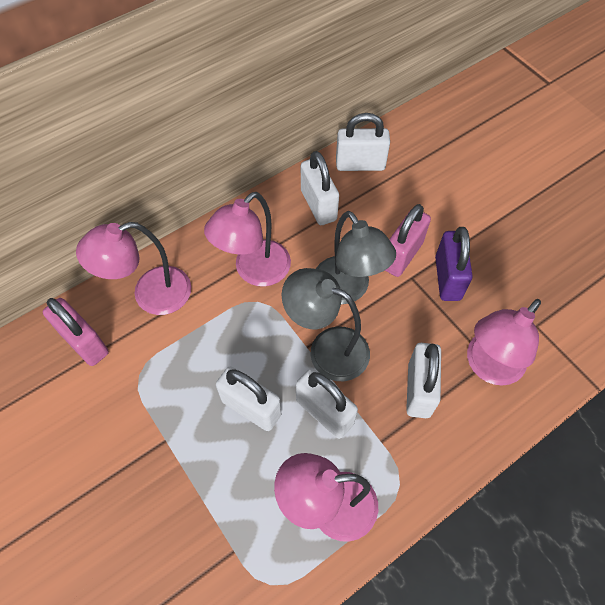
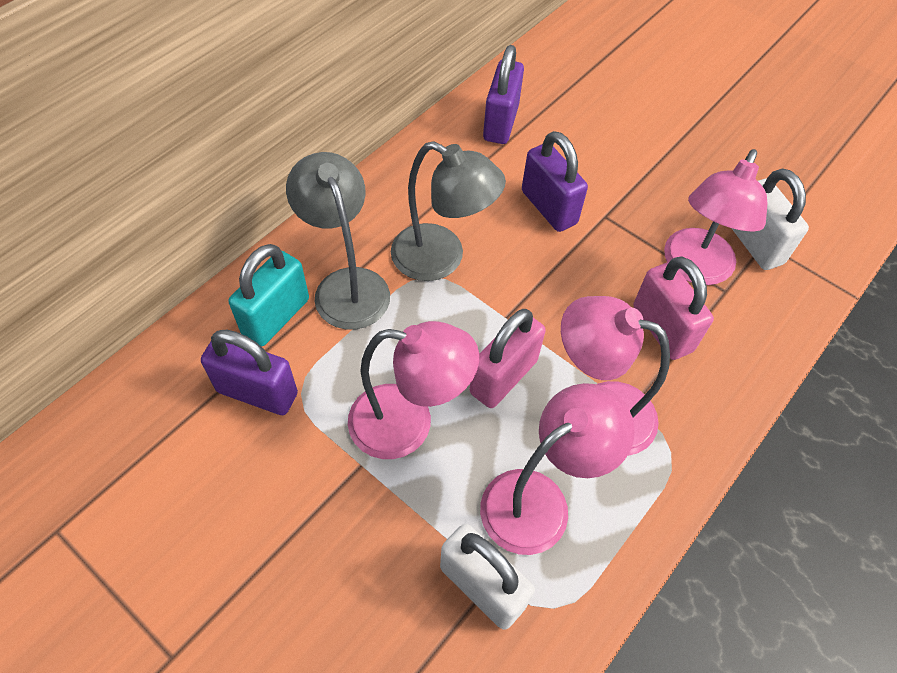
purple padlock: [435,227,473,301] = 1 -> [201,330,298,415] [483,45,524,144] [522,131,588,232] = 3
turquoise padlock: none = 0 -> [229,244,309,347] = 1
white padlock: [216,366,281,431] [296,368,358,439] [301,151,339,225] [336,113,390,171] [406,343,441,418] = 5 -> [440,524,535,630] [732,168,809,270] = 2

